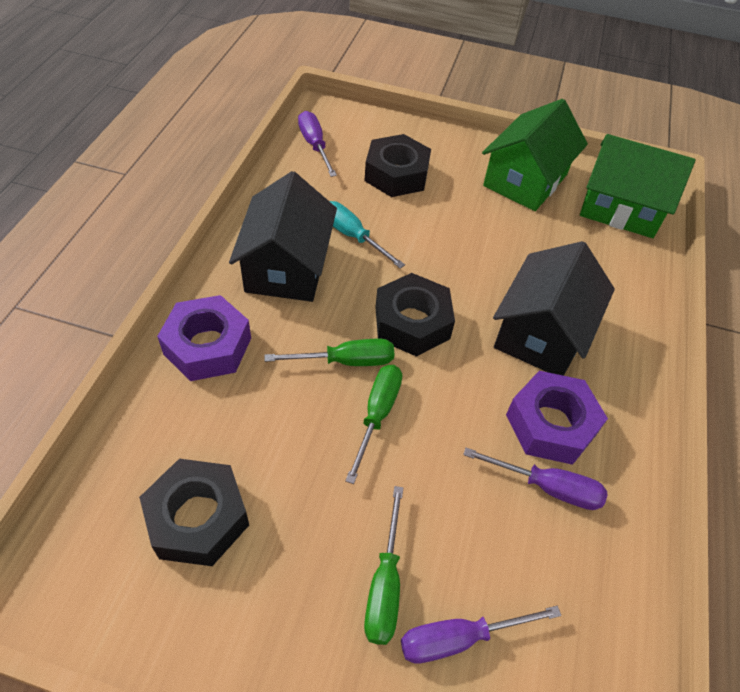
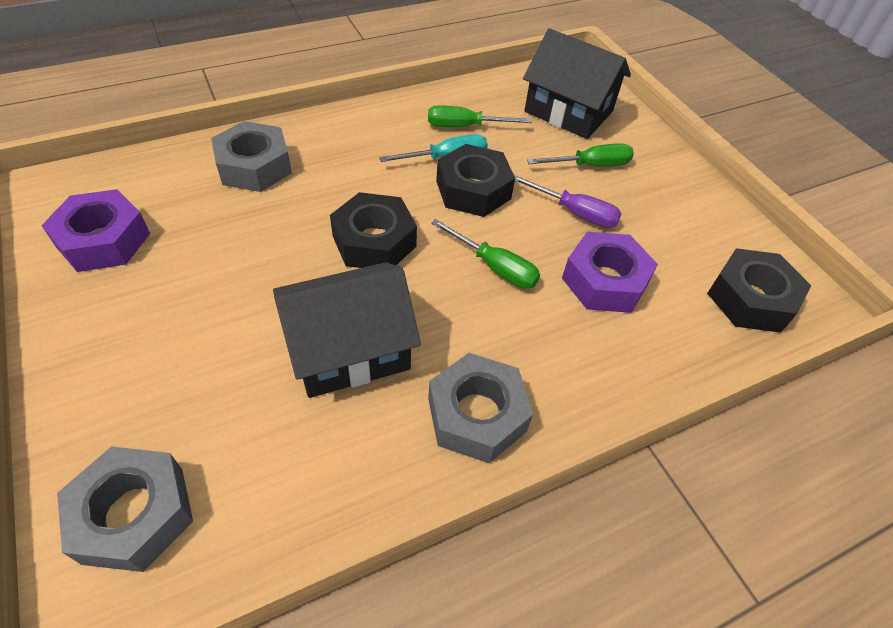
green house: [482,99,588,211] [580,134,696,238] = 2 -> none = 0
grey nut: none = 0 -> [57,446,193,572] [211,121,292,192] [428,353,533,463] = 3
purple screwdriver: [298,111,337,177] [401,606,561,664] [463,447,607,510] = 3 -> [514,175,621,228] = 1

